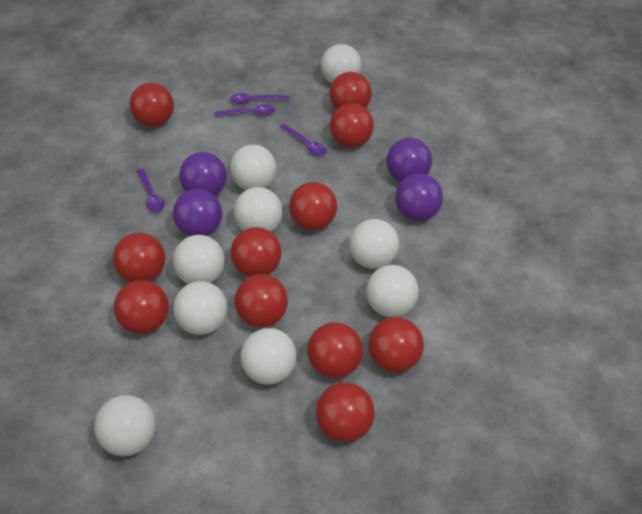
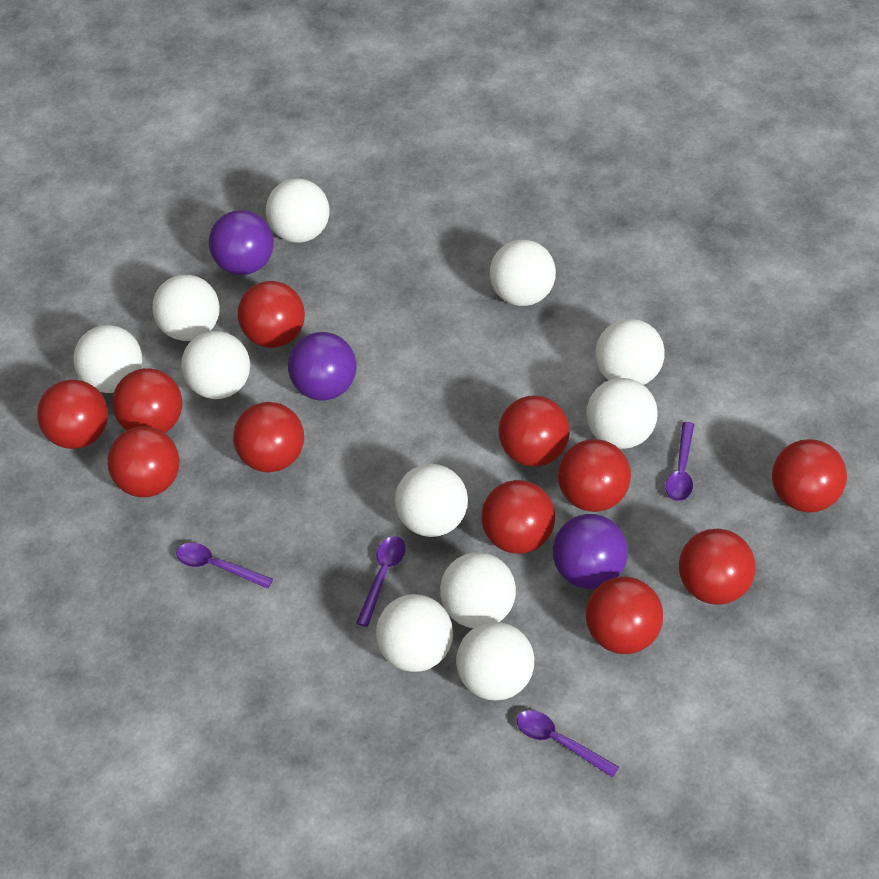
purple ball: [173,189,222,236] [179,152,227,196] [386,138,432,182] [395,173,443,221] = 4 -> [209,210,274,275] [288,332,356,400] [553,514,628,589] = 3
white ball: [94,395,156,456] [173,235,225,284] [173,281,228,335] [230,144,276,190] [234,187,283,232] [240,328,297,385] [321,44,362,83] [349,219,399,269] [366,265,419,317] = 9 -> [74,325,142,393] [153,275,220,341] [181,331,250,399] [266,178,329,243] [376,594,453,672] [395,464,468,537] [440,552,516,628] [456,622,534,700] [490,240,556,306] [586,378,658,449] [595,319,665,385] = 11

